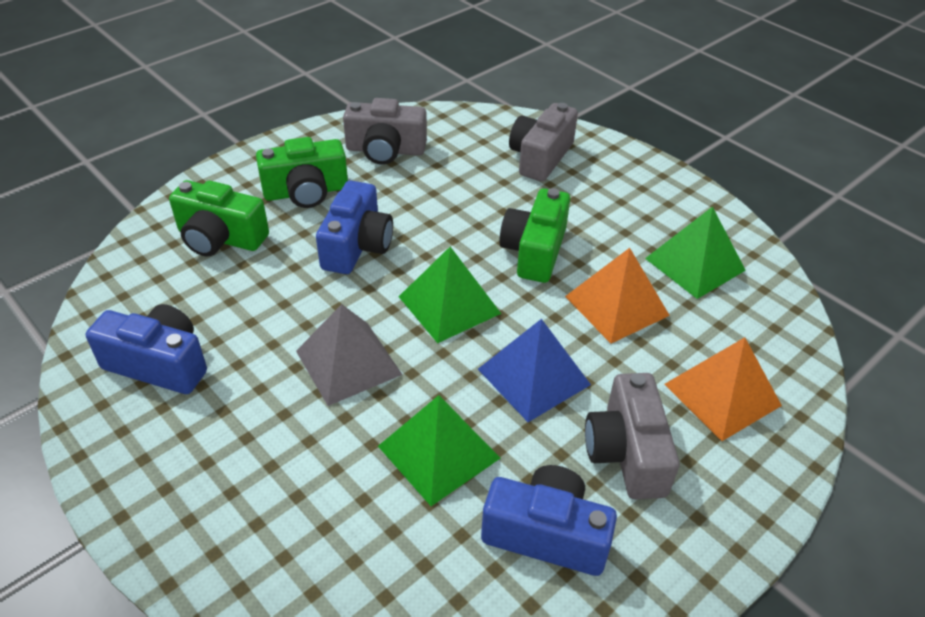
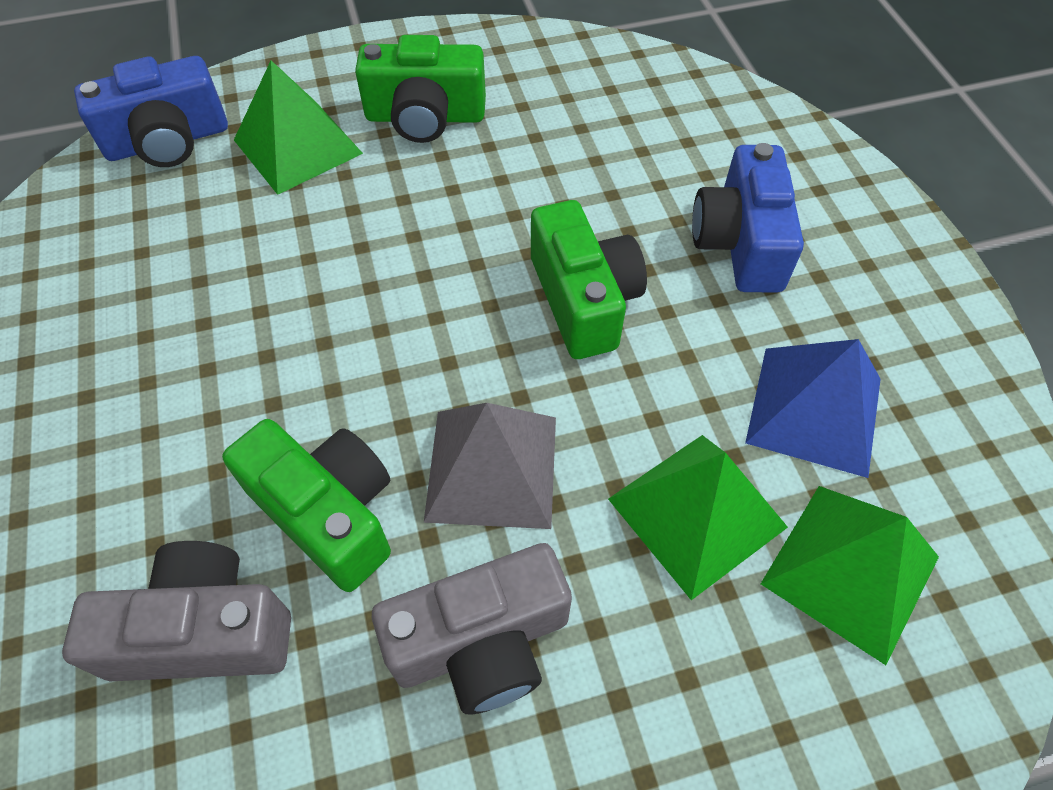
blue camera: [86,304,207,394] [316,181,393,274] [481,465,617,576] = 3 -> [74,56,228,167] [692,143,804,293] = 2
grey camera: [343,98,427,164] [509,103,578,182] [585,373,680,499] = 3 -> [62,541,291,681] [372,543,572,714] = 2
orange pyramid: [565,248,670,343] [664,337,782,441] = 2 -> none = 0

